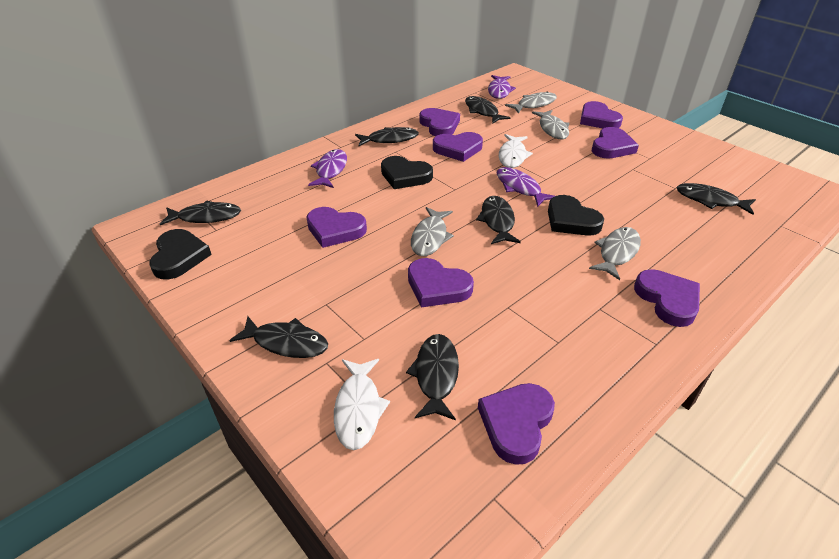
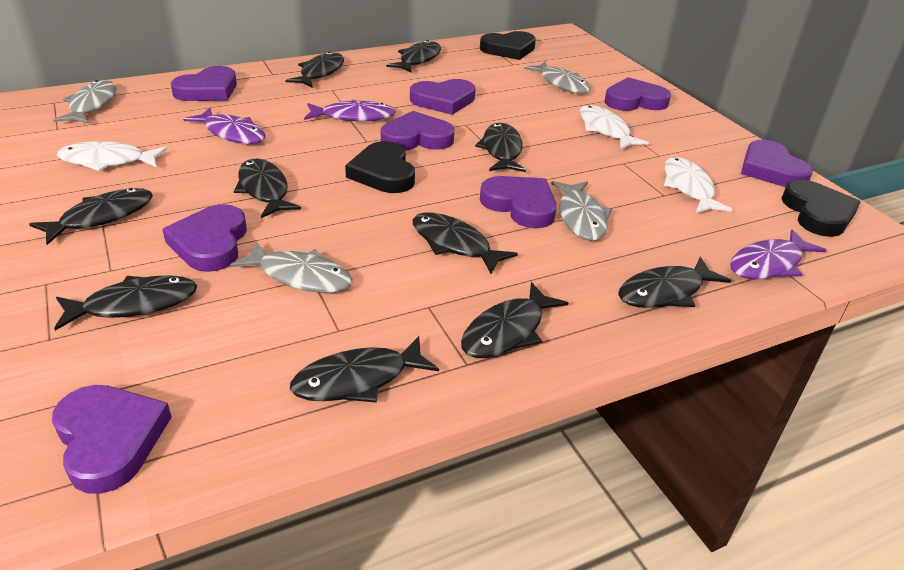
black fish: [160,200,241,225] [229,316,328,358] [355,127,419,146] [406,334,459,420] [465,96,510,124] [476,196,521,244] [676,183,756,215] = 7 -> [29,188,153,245] [54,275,197,331] [234,159,301,218] [285,52,344,88] [290,336,439,403] [386,40,441,73] [413,212,518,274] [461,282,568,358] [475,123,526,172] [618,256,731,308] = 10
white fish: [334,359,390,450] [499,134,533,168] = 2 -> [57,141,167,171] [579,105,649,150] [664,157,732,213] = 3

